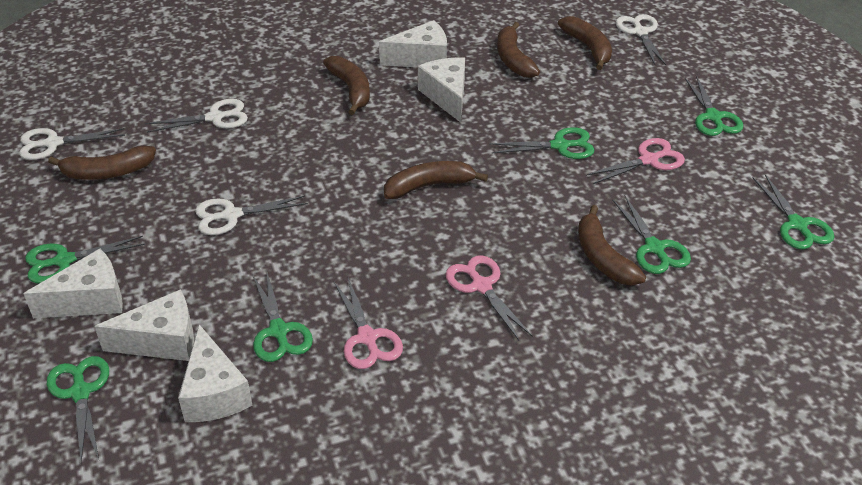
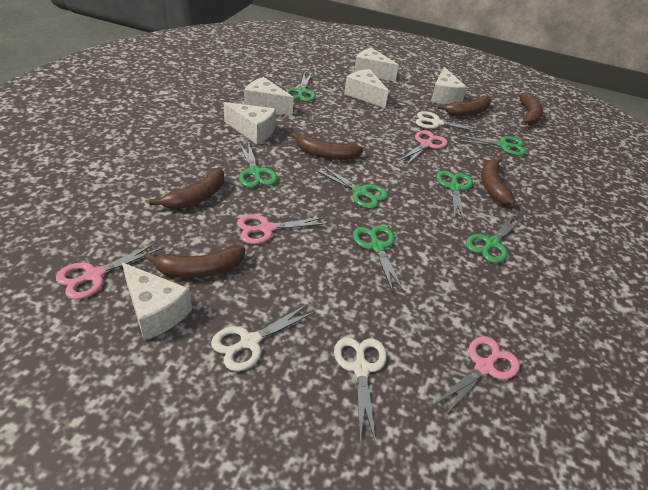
pink scissors: [334,278,403,369] [445,255,532,340] [585,138,685,184] = 3 -> [56,242,162,300] [237,214,328,244] [399,130,448,166] [433,336,520,417] = 4
white cheese: [23,249,123,318] [94,289,194,361] [178,324,252,422] [379,20,447,68] [418,58,465,123] = 5 -> [122,262,192,340] [224,102,276,144] [244,77,294,116] [344,69,389,108] [354,48,399,82] [431,67,467,104] = 6
white scissors: [19,128,125,160] [145,99,248,133] [195,196,308,235] [616,14,666,65] = 4 -> [211,304,316,371] [334,337,387,444] [416,111,483,133] = 3

